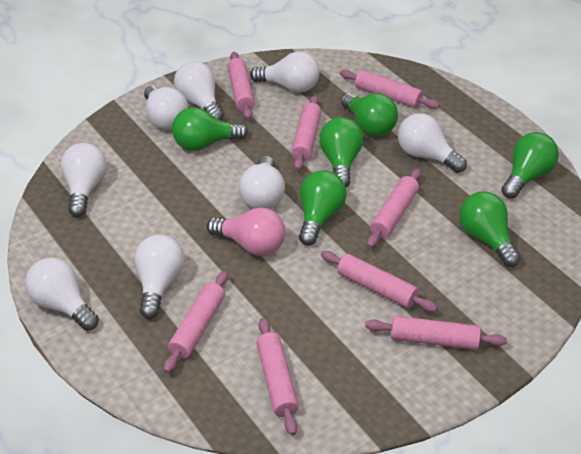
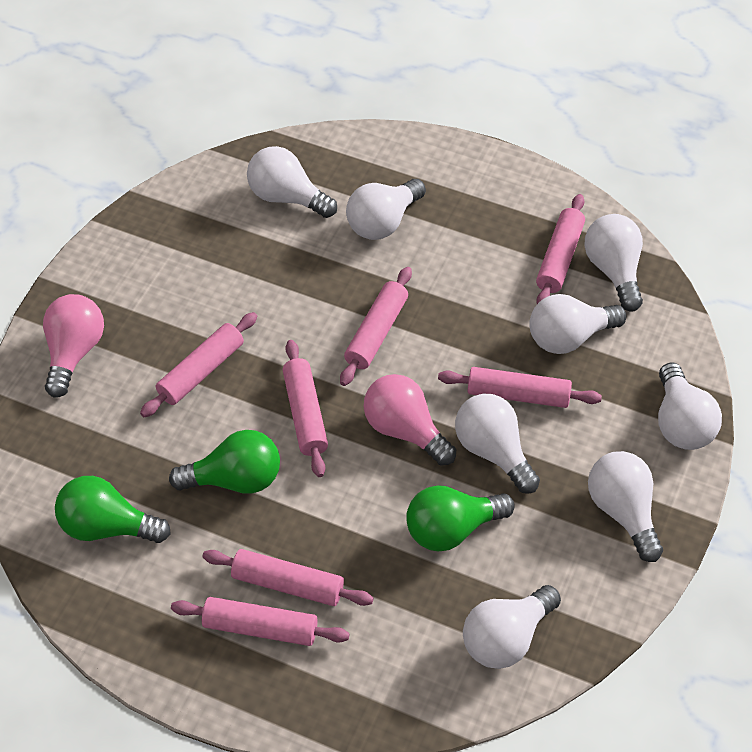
green light bulb: [172,107,248,151] [299,170,347,246] [319,117,363,187] [341,93,398,136] [459,192,521,267] [501,132,559,199] = 6 -> [55,476,171,543] [169,430,280,494] [406,485,515,551] = 3
pink light bulb: [207,207,286,256] = 1 -> [43,294,104,398] [364,374,456,466] = 2
pink rolling pin: [164,271,228,373] [227,52,255,120] [256,318,299,436] [291,95,321,171] [321,251,438,312] [340,70,440,109] [365,316,507,350] [367,168,421,248] = 8 -> [140,312,257,417] [171,597,350,646] [203,549,374,606] [283,340,328,477] [340,267,412,386] [438,367,602,408] [536,194,585,304] = 7

